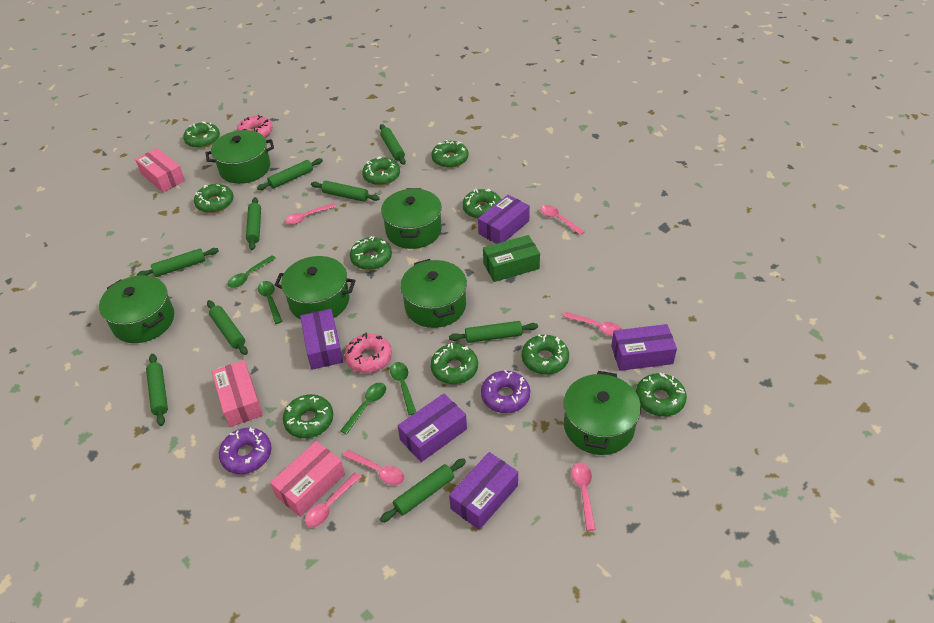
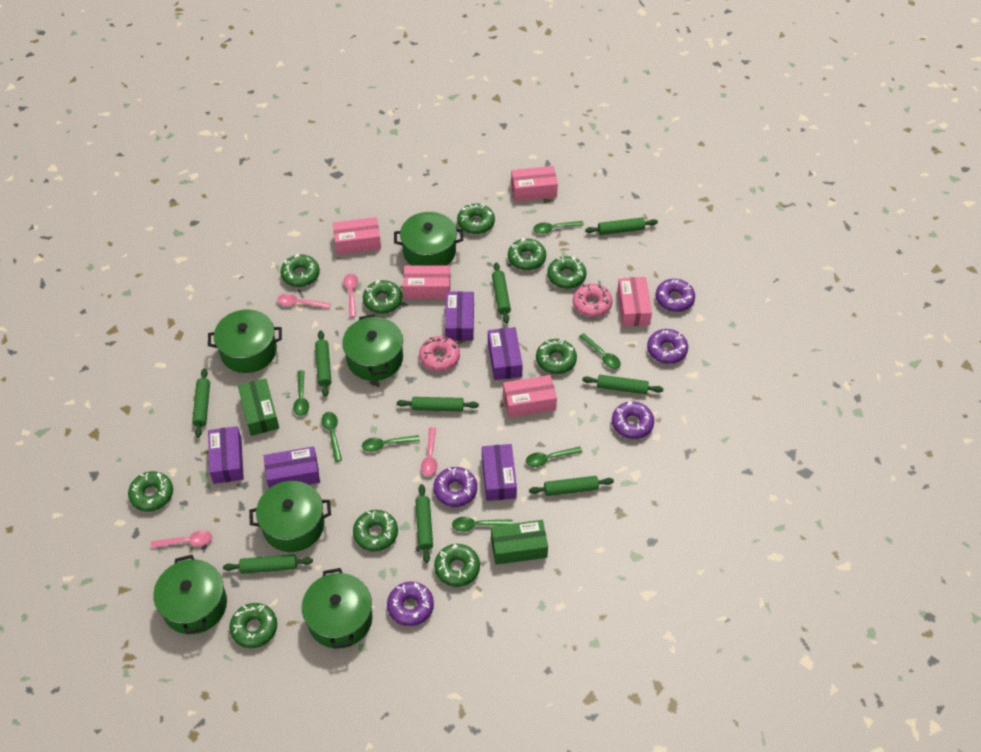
green box: [483,235,540,282] = 1 -> [238,378,279,436] [491,520,548,565] = 2
green spoon: [227,255,276,288] [258,281,282,324] [340,383,386,435] [390,362,416,416] = 4 -> [293,370,309,416] [321,412,342,462] [362,435,420,452] [452,517,513,532] [526,447,582,467] [533,221,584,234] [579,333,621,369] = 7
pink box: [135,148,185,192] [212,360,263,427] [270,441,345,517] = 3 -> [333,217,381,255] [403,265,450,299] [503,375,557,418] [511,166,558,201] [617,277,652,327] = 5
pink spoon: [285,203,336,225] [305,472,361,527] [343,450,404,485] [540,205,585,235] [563,312,622,336] [571,462,596,531] = 6 -> [151,531,212,548] [277,294,331,309] [344,274,358,317] [421,427,437,476] = 4
purple donut: [219,427,272,474] [481,370,530,413] = 2 -> [387,582,434,626] [433,467,477,507] [612,401,654,439] [647,329,688,364] [655,279,695,312] = 5

